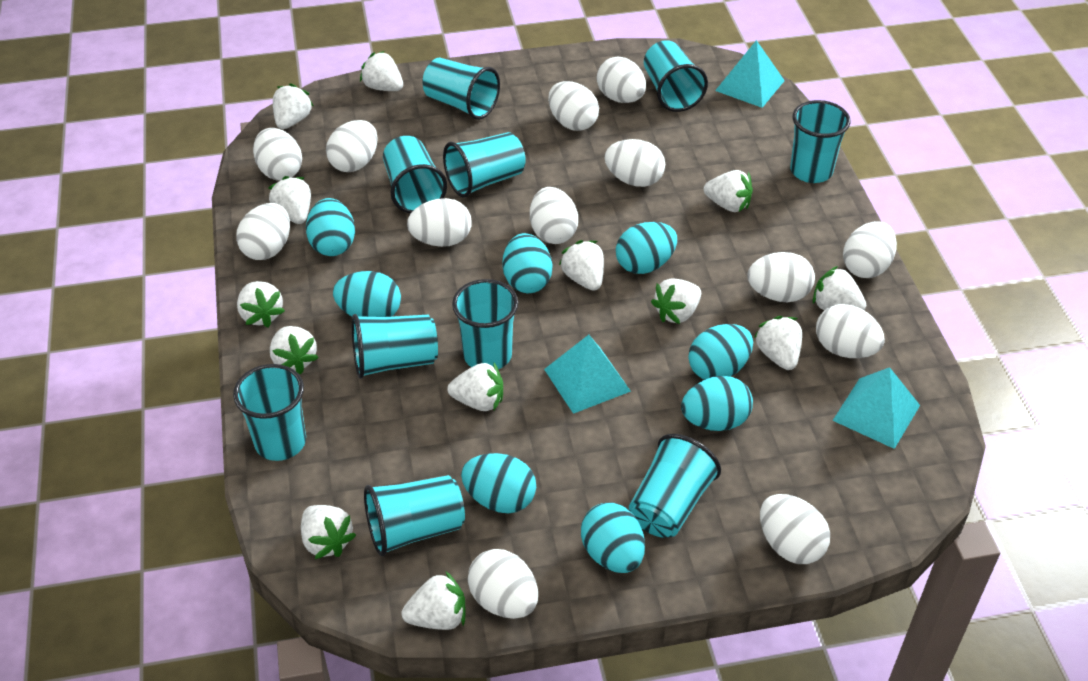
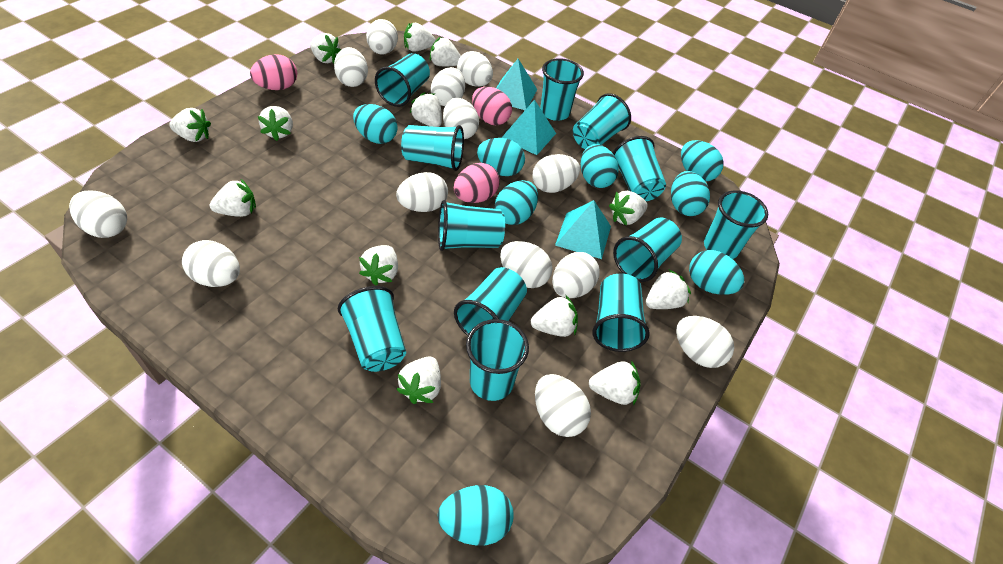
pink egg: none = 0 -> [250,54,297,90] [454,163,500,203] [472,87,512,125] = 3
turquoise cup: [233,364,306,461] [352,314,438,379] [364,475,465,556] [383,136,447,213] [423,58,500,120] [443,132,526,198] [452,279,518,369] [629,434,721,538] [644,40,708,112] [790,100,850,183] = 10 -> [338,286,406,372] [375,53,430,107] [401,125,464,171] [438,200,505,251] [454,267,527,336] [466,319,529,401] [540,58,584,121] [573,93,631,149] [592,274,650,352] [613,136,666,201] [613,218,682,282] [704,190,768,259] = 12

